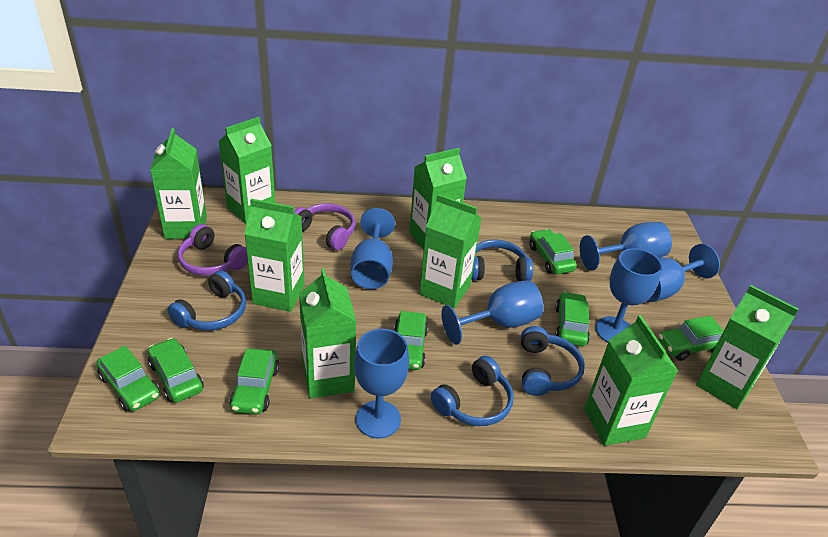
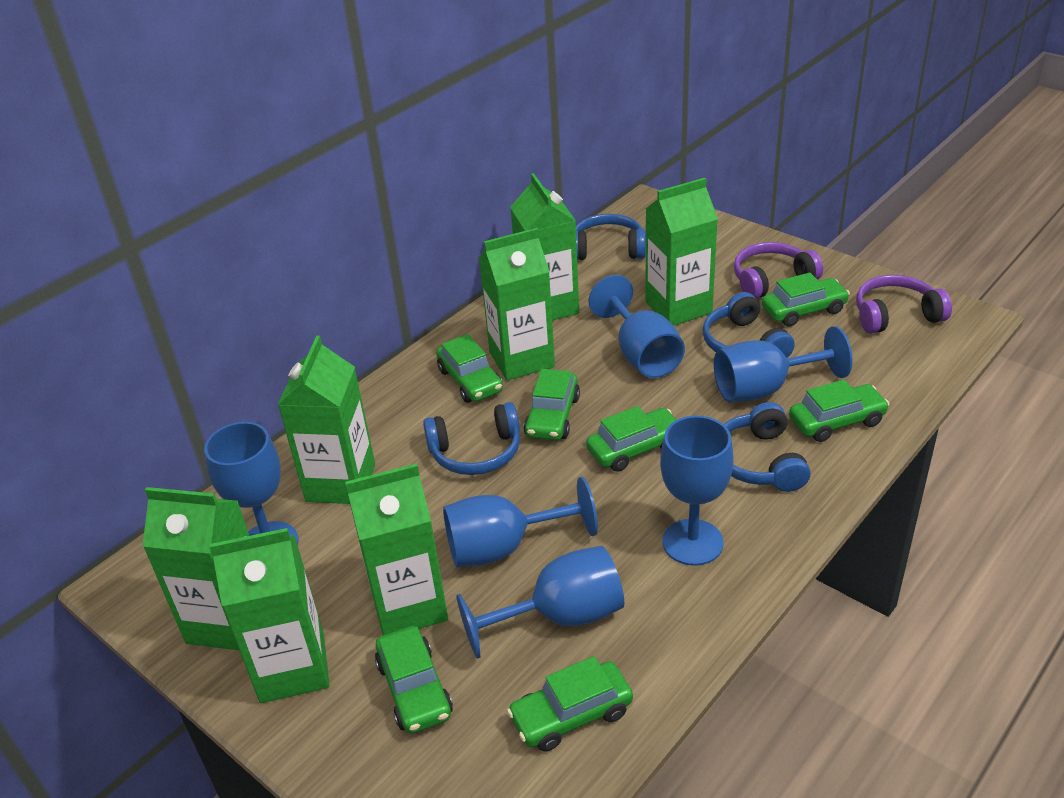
green carton: [150,128,207,239] [219,117,275,224] [244,199,305,312] [299,268,356,398] [409,148,467,250] [419,194,482,308] [584,315,678,446] [696,285,798,409] = 8 -> [142,487,249,650] [209,528,329,703] [278,336,375,504] [345,464,448,635] [479,228,555,381] [510,173,579,320] [645,178,718,326] = 7

